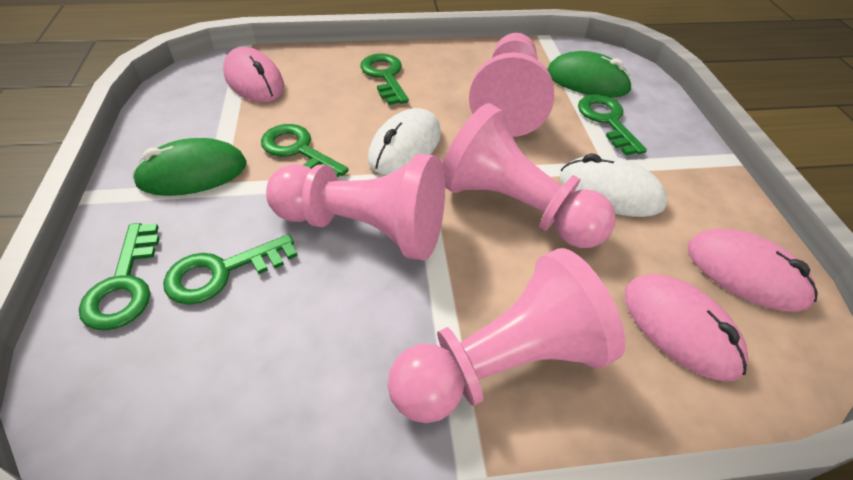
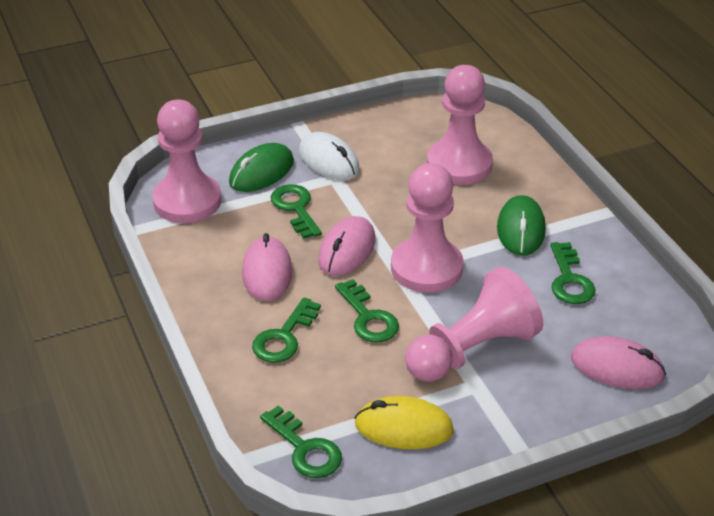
white mouse: [368,108,441,175] [560,153,667,217] = 2 -> [299,132,360,180] = 1
yellow mouse: none = 0 -> [354,396,454,449] = 1

